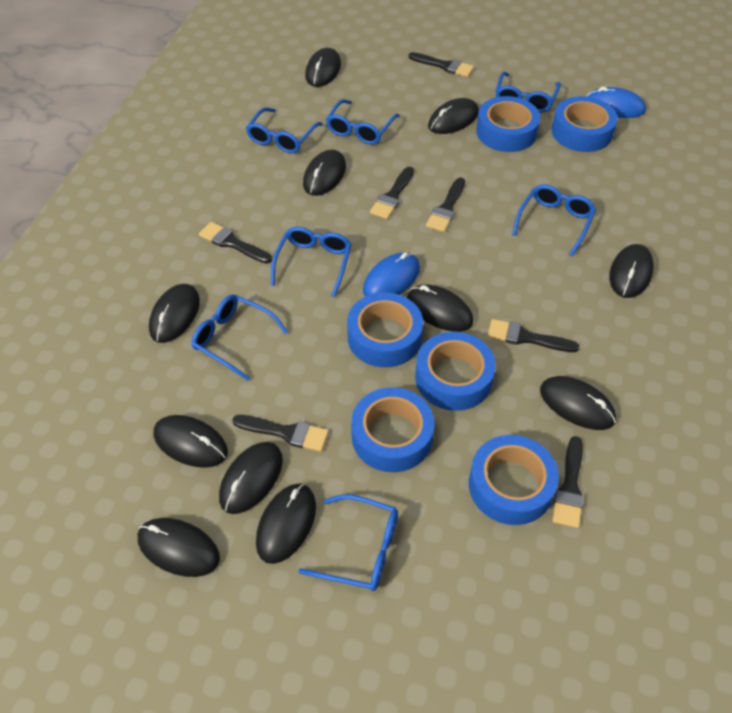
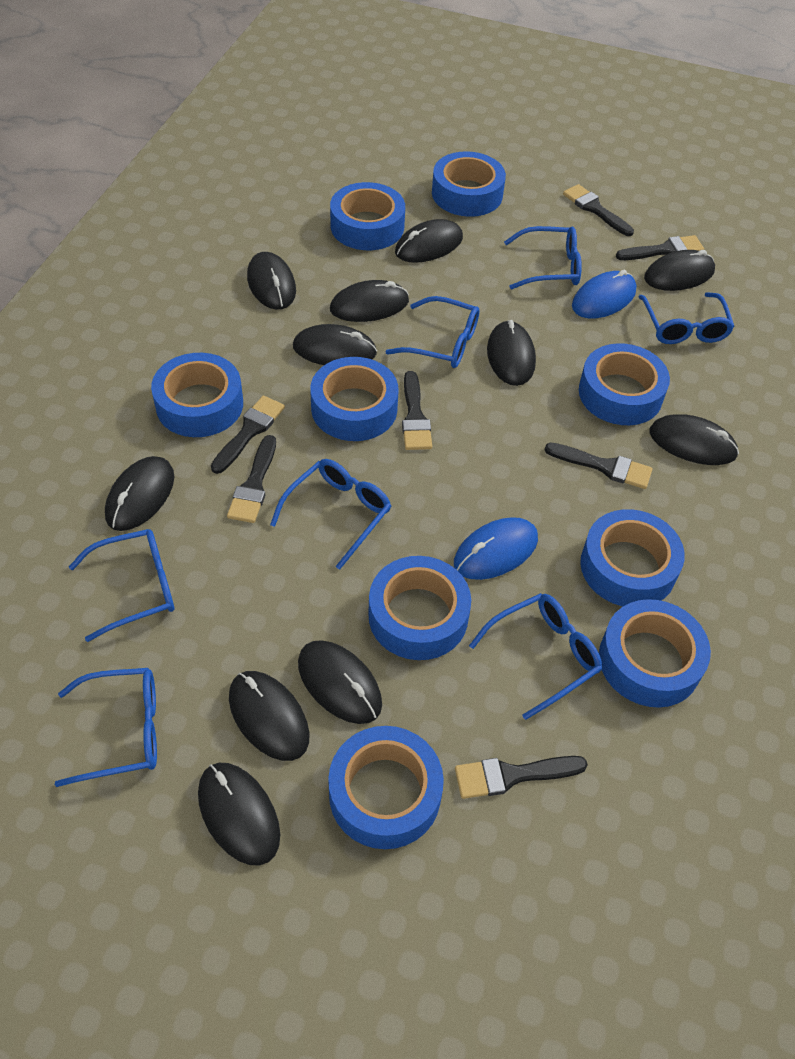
blue tape: [347,293,423,367] [351,387,434,472] [415,332,496,411] [469,435,559,525] [476,96,540,152] [552,96,618,152] = 6 -> [151,353,243,437] [310,357,398,441] [328,726,444,849] [330,182,405,250] [368,556,471,660] [432,151,506,217] [579,343,670,425] [580,509,685,606] [599,599,711,708] = 9

